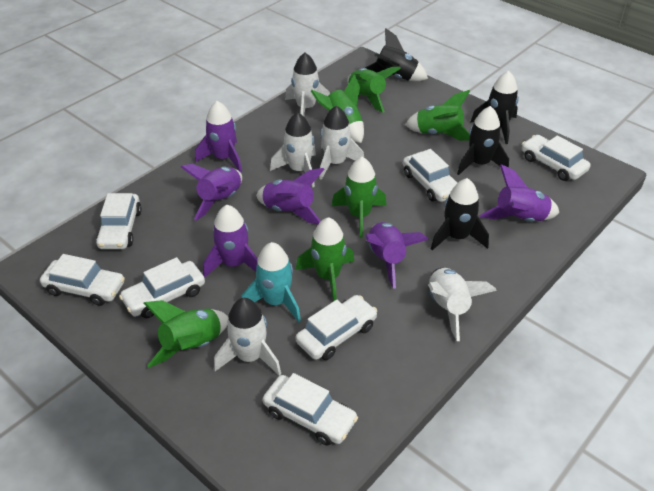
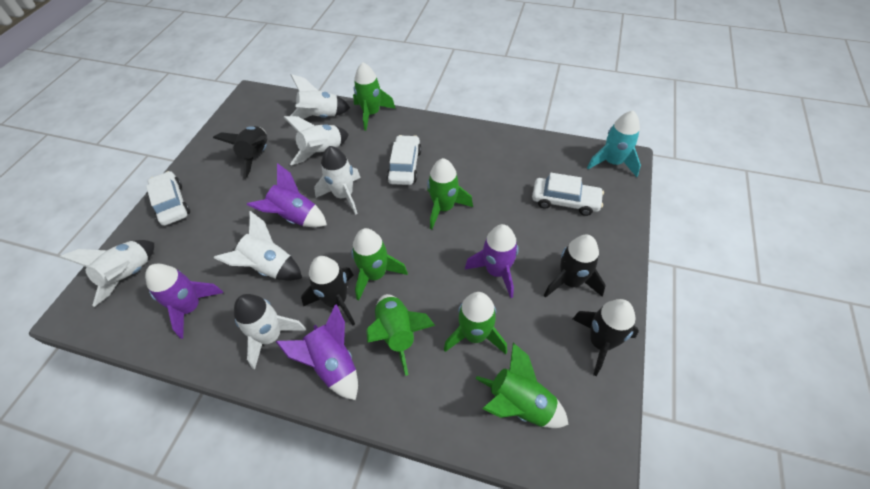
purple rocket: [181,164,242,221] [195,101,242,173] [203,205,258,278] [256,168,325,224] [365,222,429,288] [479,164,559,222] = 6 -> [145,264,223,339] [247,163,327,228] [276,304,358,400] [465,224,519,298] = 4
white car: [40,254,125,306] [96,193,142,249] [119,257,205,318] [263,373,358,446] [296,295,377,360] [403,149,458,202] [522,135,591,181] = 7 -> [146,171,190,226] [387,135,422,185] [532,173,604,216] = 3
white rocket: [214,298,281,376] [270,112,316,188] [285,53,330,116] [319,105,364,180] [428,268,497,341] = 5 -> [59,240,154,307] [214,211,302,281] [234,294,306,369] [284,116,349,165] [290,74,350,119] [314,146,361,215] = 6

